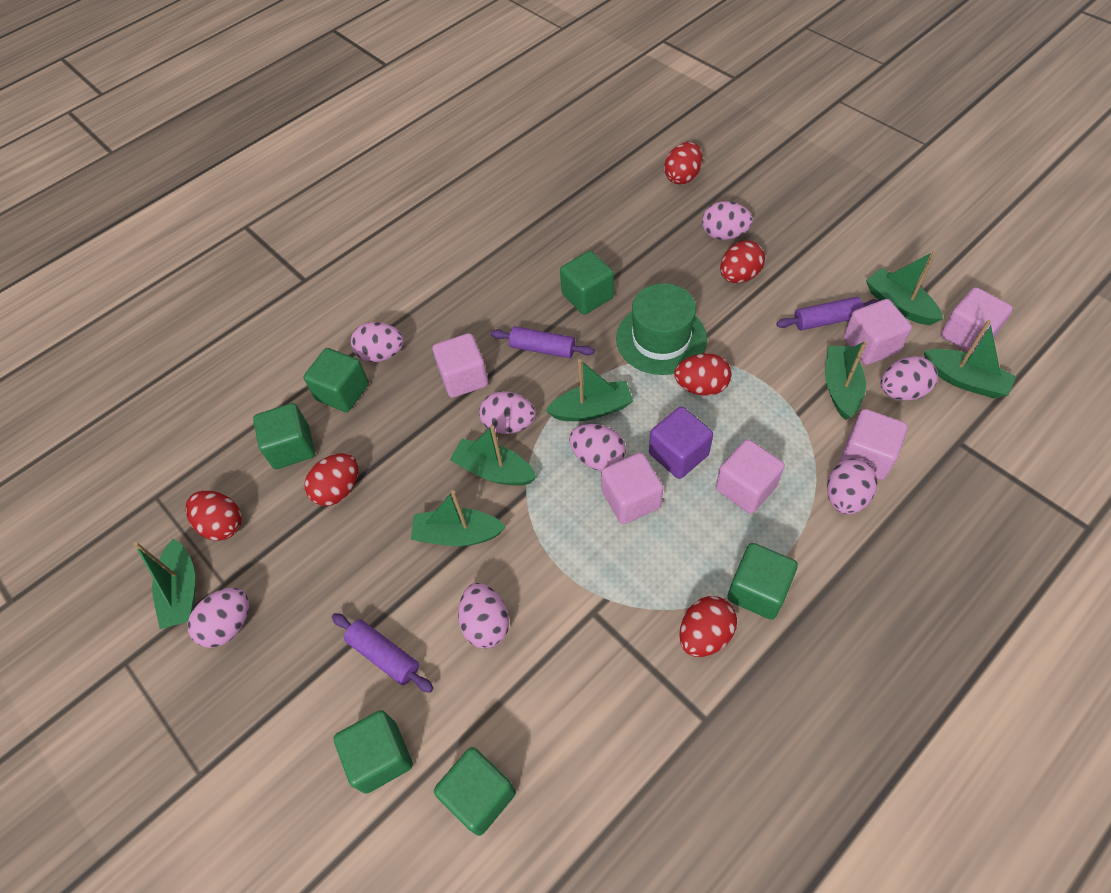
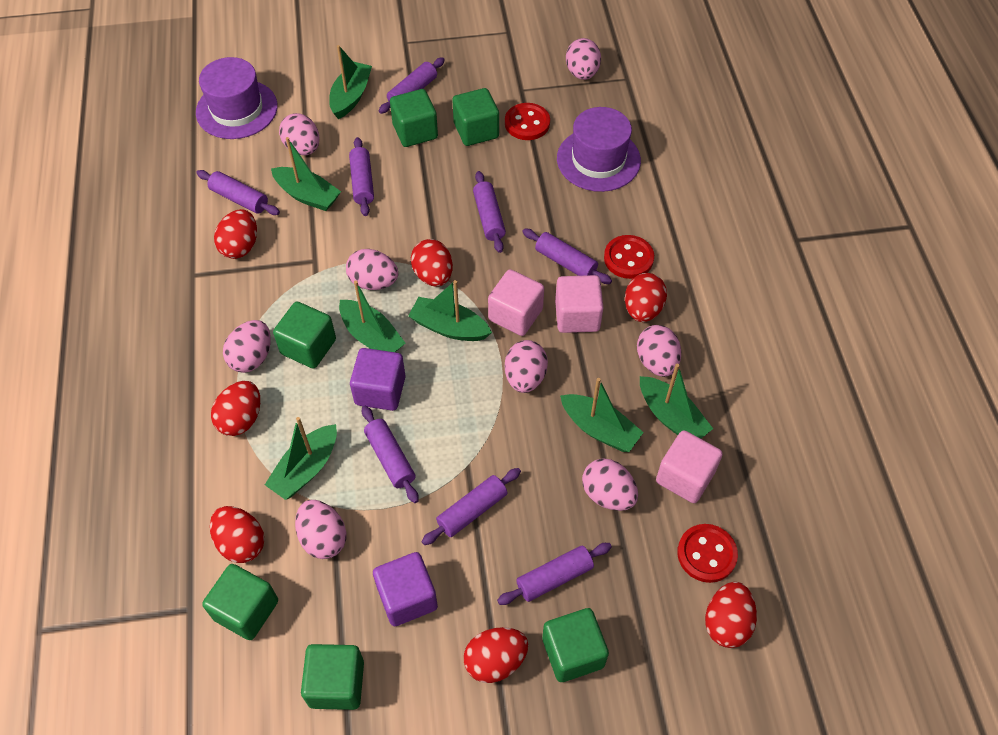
green hat: [616,283,707,375] = 1 -> none = 0
pink cube: [433,333,488,398] [601,452,664,524] [716,439,785,514] [840,409,908,480] [844,299,912,365] [941,287,1013,354] = 6 -> [488,269,544,336] [555,275,603,333] [656,430,723,503] = 3
purple cube: [649,407,713,479] = 1 -> [350,348,405,411] [373,552,438,626] = 2
purple hat: none = 0 -> [196,57,278,139] [557,107,641,192] = 2
purple rolling pin: [332,613,433,693] [491,326,595,358] [776,297,880,330] = 3 -> [196,170,280,215] [349,137,374,216] [362,406,419,503] [379,57,445,114] [421,468,521,545] [473,171,506,253] [497,543,612,605] [522,229,612,284] = 8
red button: none = 0 -> [505,103,550,140] [604,235,654,279] [677,524,738,583] = 3
red egg: [185,490,242,541] [305,453,358,506] [664,142,703,185] [674,353,732,396] [679,596,737,657] [720,240,765,283] = 6 -> [210,506,265,563] [211,381,260,436] [214,209,257,259] [411,239,453,286] [464,627,528,683] [625,273,667,322] [705,582,757,648] = 7

